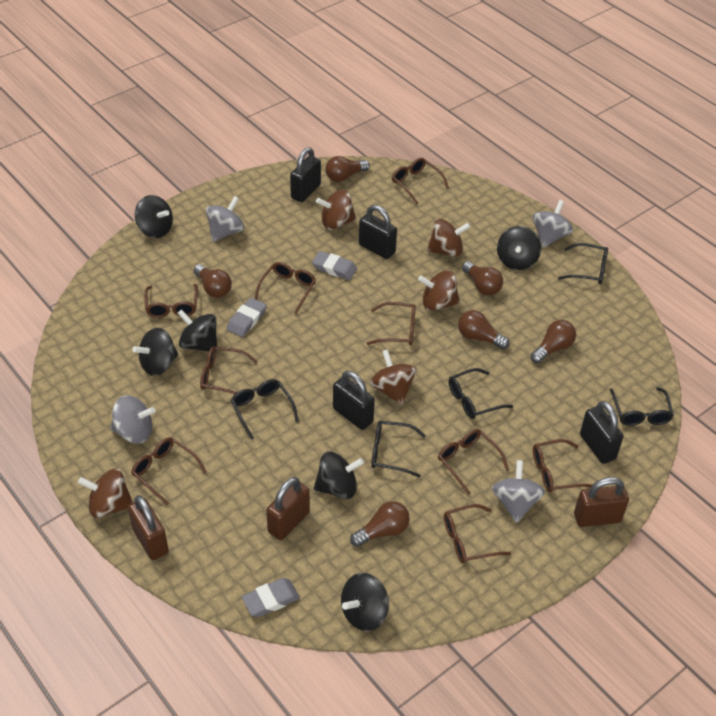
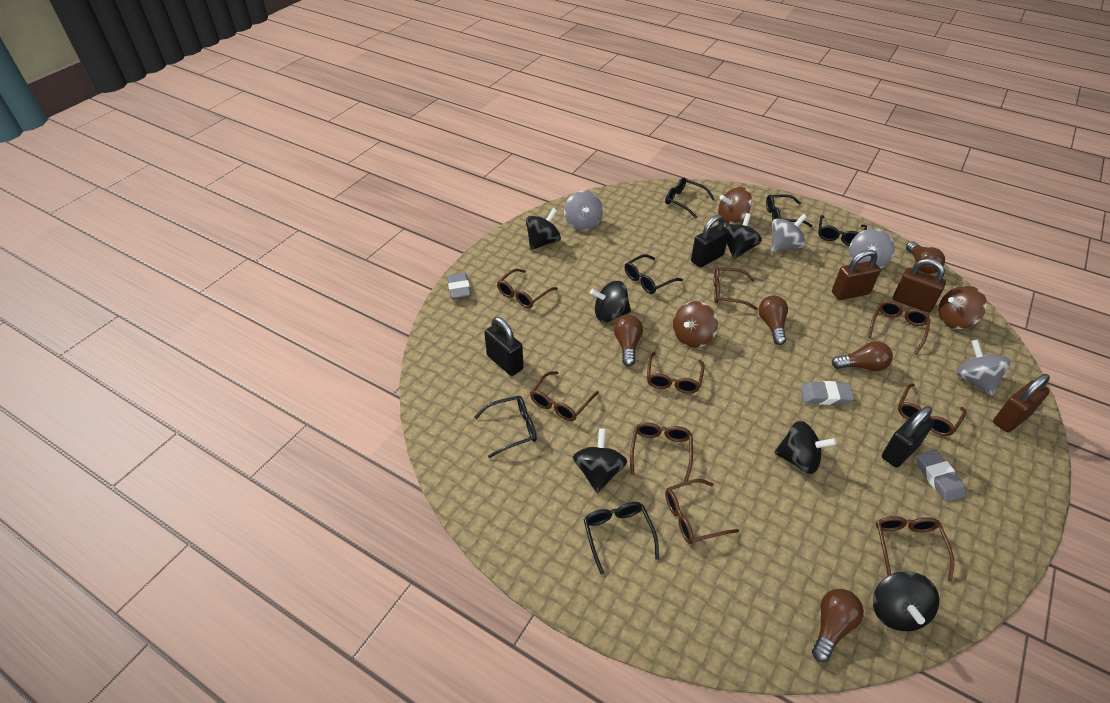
black glasses: [231,379,299,440] [371,421,426,478] [449,368,513,419] [558,243,608,284] [610,387,674,426] = 5 -> [474,396,537,458] [584,502,659,574] [625,254,683,294] [665,178,715,218] [766,194,813,227] [818,215,867,246] = 6
black padlock: [290,147,321,202] [333,371,375,430] [359,205,397,259] [580,401,623,464] = 4 -> [484,317,523,376] [691,215,729,268] [882,406,934,467] = 3
brown light bulb: [194,264,232,298] [325,156,370,182] [350,501,410,547] [458,310,510,349] [462,261,503,296] [531,320,576,363] = 6 -> [614,315,643,366] [758,295,788,345] [812,589,864,662] [832,341,893,371] [906,241,945,274] = 5
brown spinning top: [78,468,133,518] [316,190,356,230] [370,349,416,405] [418,270,460,311] [427,219,470,257] = 5 -> [673,301,718,348] [718,187,752,224] [938,286,987,329] = 3

